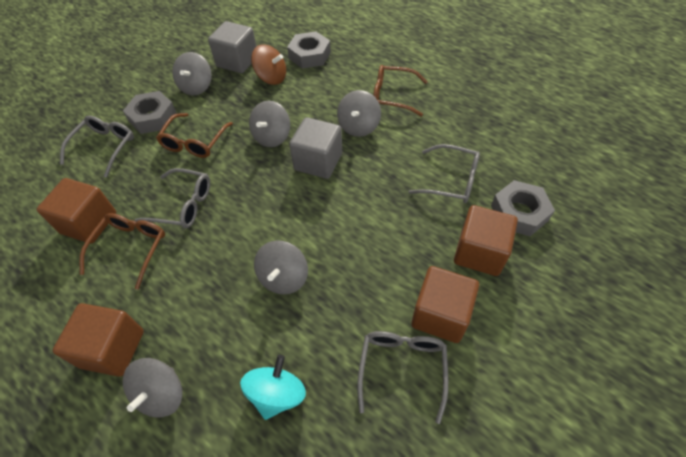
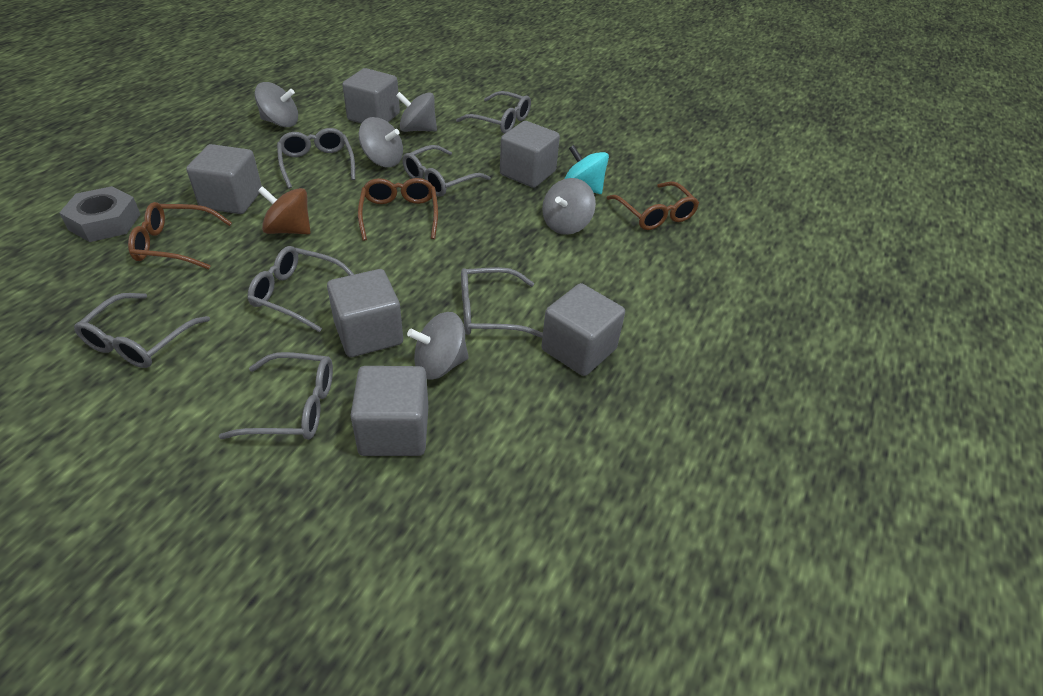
brown cube: [37,178,116,244] [53,303,144,377] [411,266,479,343] [454,205,518,276] = 4 -> none = 0
grey cube: [208,21,257,73] [289,117,342,179] = 2 -> [186,144,262,214] [327,269,403,357] [342,68,400,124] [350,366,428,456] [500,121,560,188] [541,283,625,376] = 6
grey glasses: [60,116,134,178] [134,168,210,228] [357,331,448,424] [409,144,480,203] = 4 -> [74,293,210,368] [219,352,333,440] [248,246,354,332] [277,128,355,189] [403,145,490,197] [456,91,531,134] [461,267,543,338] = 7
grey nut: [123,91,177,134] [287,31,331,69] [491,180,555,236] = 3 -> [59,186,141,242] = 1

